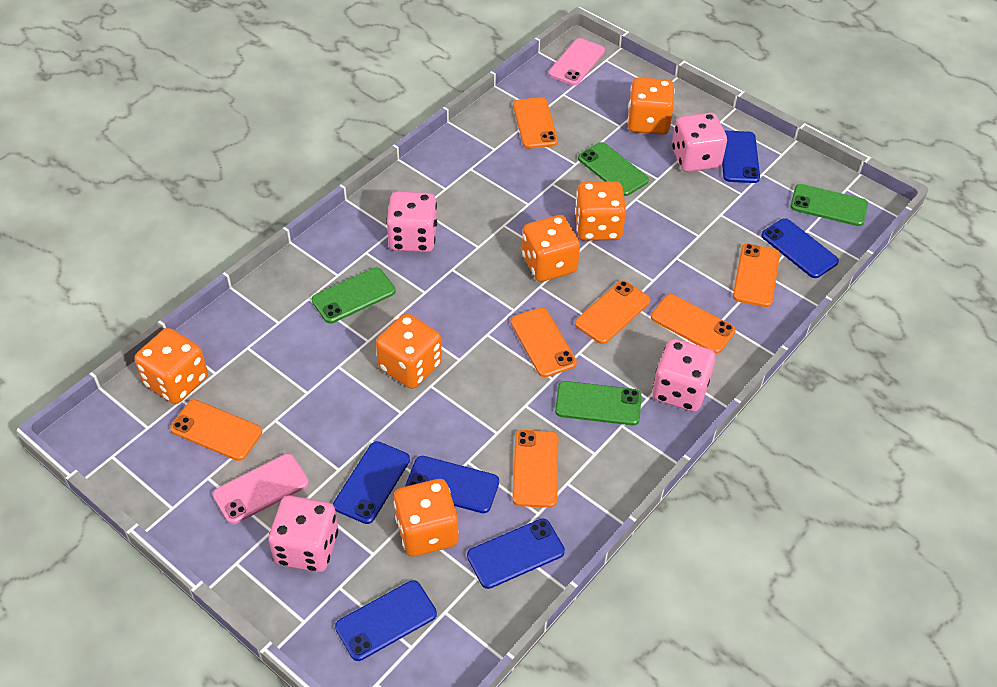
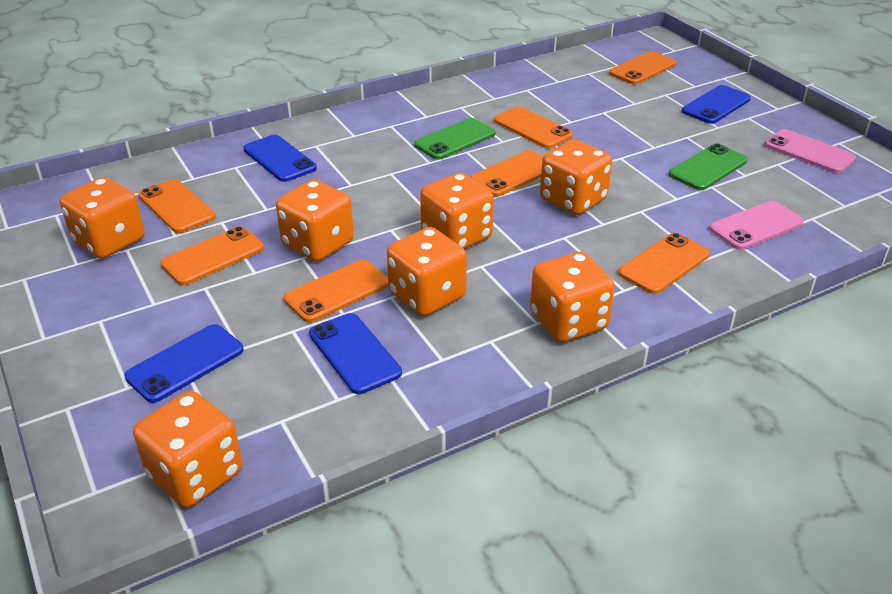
blue phone: [333,441,410,524] [335,580,437,661] [405,456,499,513] [467,519,565,589] [722,131,760,183] [761,218,839,278] = 6 -> [124,324,244,403] [243,135,317,182] [309,313,402,394] [682,85,751,124] = 4
green phone: [312,268,396,323] [555,381,642,425] [578,142,649,196] [790,184,868,226] = 4 -> [414,118,496,160] [669,143,747,190] = 2
orange dice: [134,328,208,404] [376,313,442,389] [394,479,459,556] [522,215,580,282] [575,181,626,241] [627,77,675,135] = 6 -> [60,177,145,259] [133,391,243,508] [276,180,354,262] [387,227,467,316] [420,172,494,249] [530,252,615,342] [540,139,612,215] = 7
pink dice: [268,495,338,572] [386,191,437,252] [652,339,716,412] [672,112,727,172] = 4 -> none = 0

